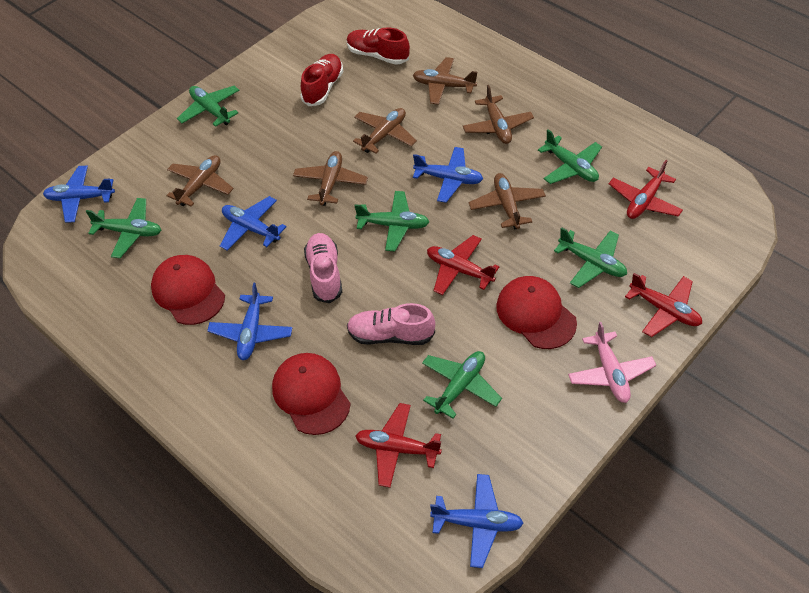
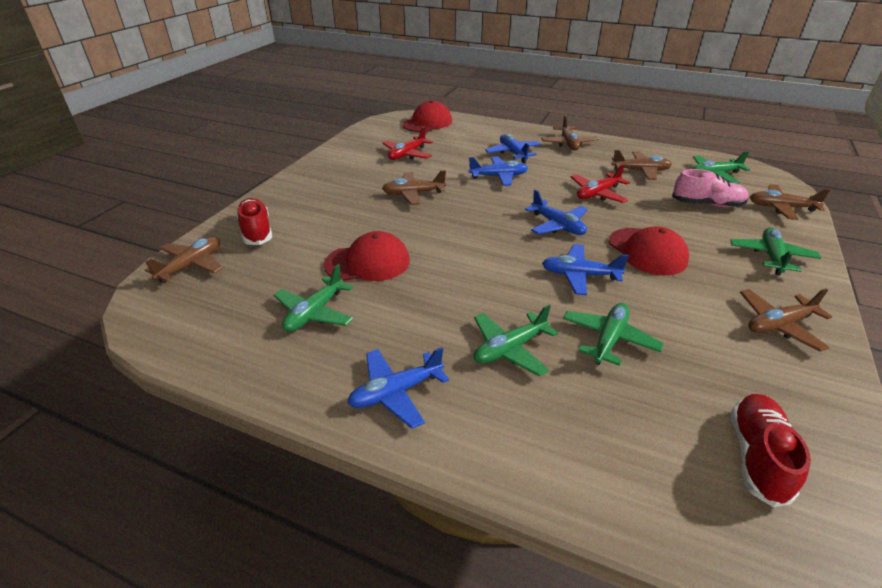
green plane: [86,198,161,258] [177,86,240,127] [355,191,429,251] [422,351,502,419] [538,129,602,184] [554,228,627,288] = 6 -> [274,264,353,332] [474,305,558,376] [563,303,664,366] [692,151,750,184] [730,228,821,275] = 5
pink plane: [568,322,656,403] = 1 -> none = 0
pink shoe: [304,233,342,303] [347,303,435,345] = 2 -> [672,169,749,207] = 1
red plane: [355,403,442,488] [427,235,500,295] [609,160,683,219] [625,273,702,337] = 4 -> [382,126,433,160] [570,164,630,203] = 2

